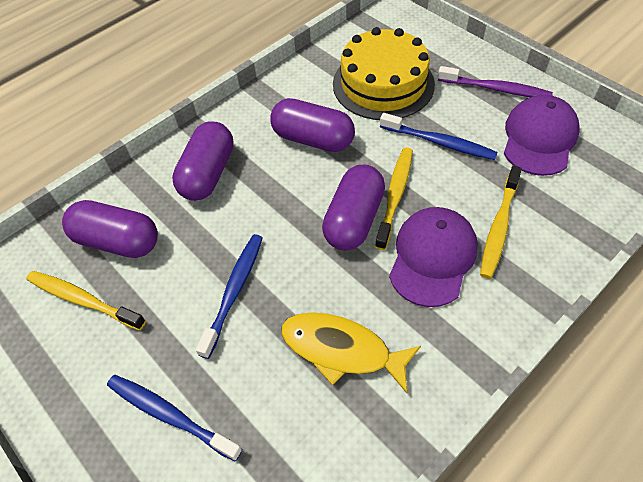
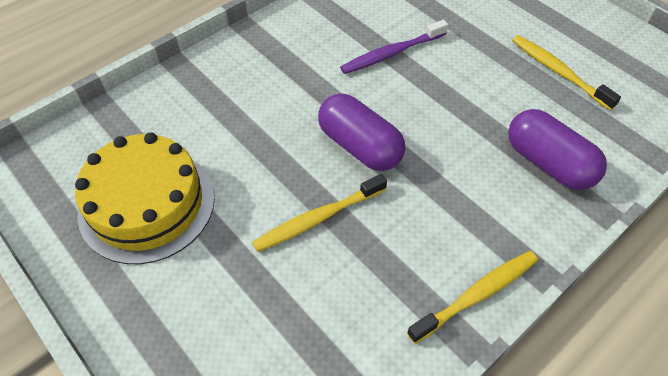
blue toothbrush: [107,375,242,461] [196,234,263,359] [380,113,498,160] = 3 -> none = 0
purple cap: [389,207,478,307] [504,95,580,176] = 2 -> none = 0
purple capsule: [62,200,158,258] [172,121,234,201] [270,98,355,152] [322,165,385,250] = 4 -> [318,93,405,171] [508,109,607,190] = 2
yellow fish: [281,312,421,393] = 1 -> none = 0

